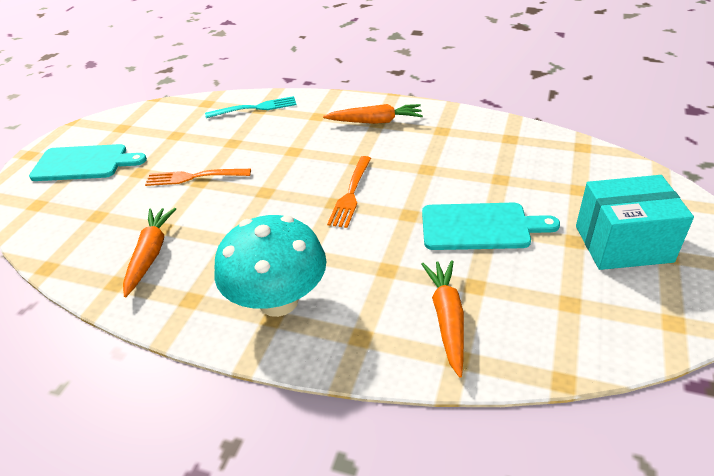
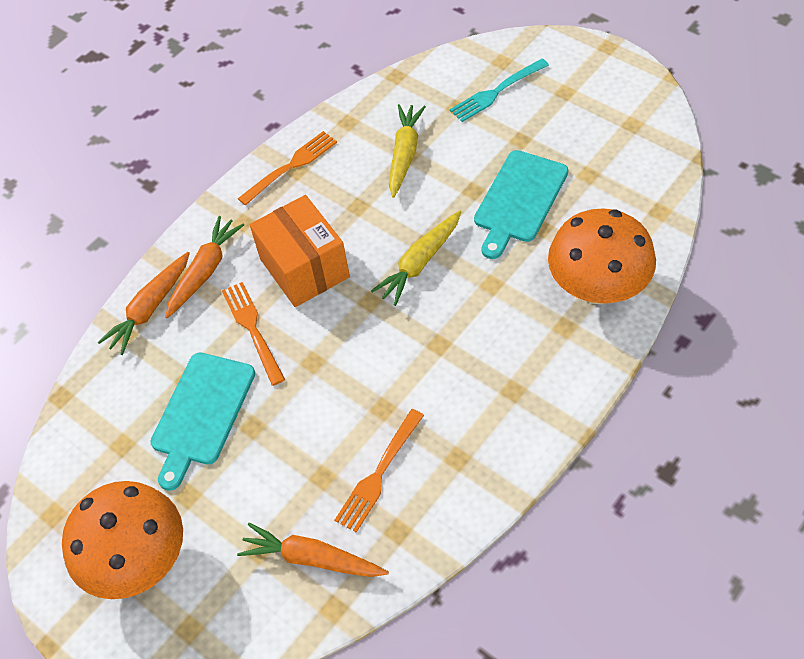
orange box: none = 0 -> [250,195,350,307] = 1
orange fork: [145,169,251,186] [327,156,371,228] = 2 -> [222,282,285,386] [238,131,337,206] [334,409,424,533] = 3
orange mushroom: none = 0 -> [62,481,183,599] [548,208,656,304] = 2
turquoise box: [576,175,694,270] = 1 -> none = 0
turquoise mushroom: [214,215,327,317] = 1 -> none = 0
yellow carrot: none = 0 -> [371,211,461,306] [389,104,426,198] = 2

